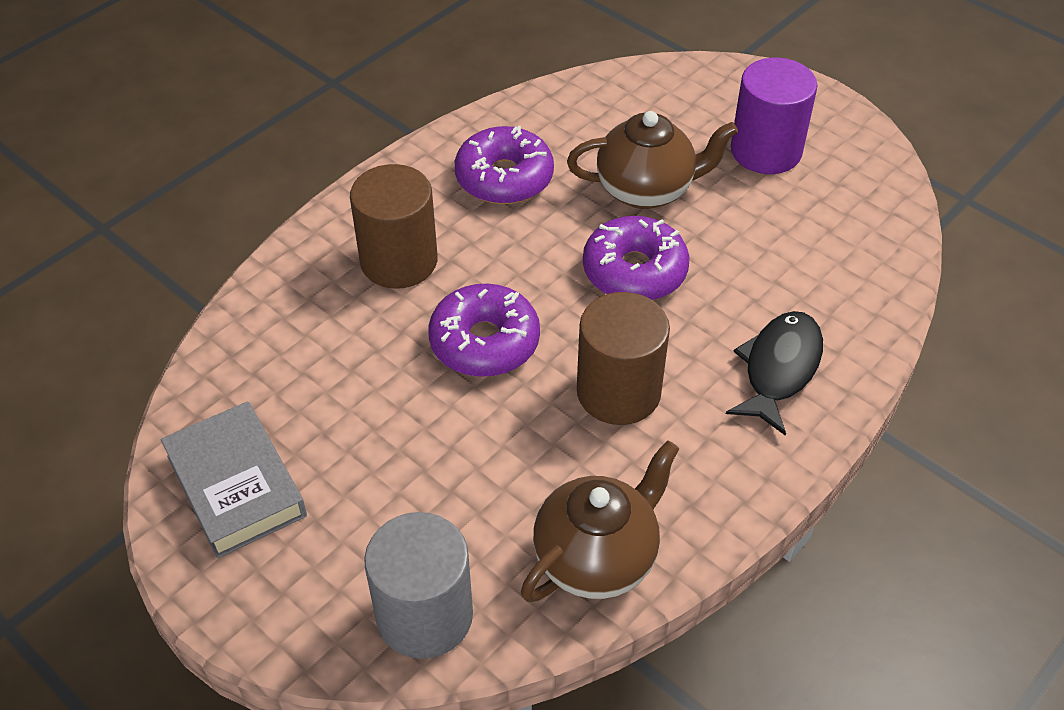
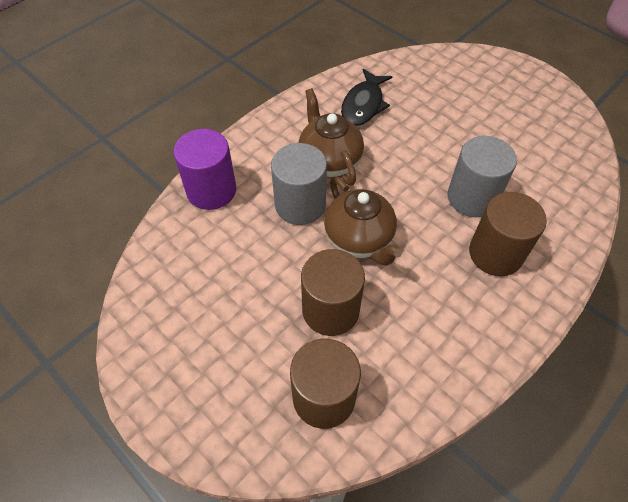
brown cylinder: [350,164,438,289] [577,292,670,425] = 2 -> [290,339,361,429] [301,249,365,336] [469,192,547,276] = 3
grey book: [161,401,307,559] = 1 -> none = 0
grey cylinder: [364,512,473,659] = 1 -> [271,143,327,225] [447,136,517,217] = 2
purple donut: [428,284,540,377] [455,126,554,204] [583,216,689,300] = 3 -> none = 0

